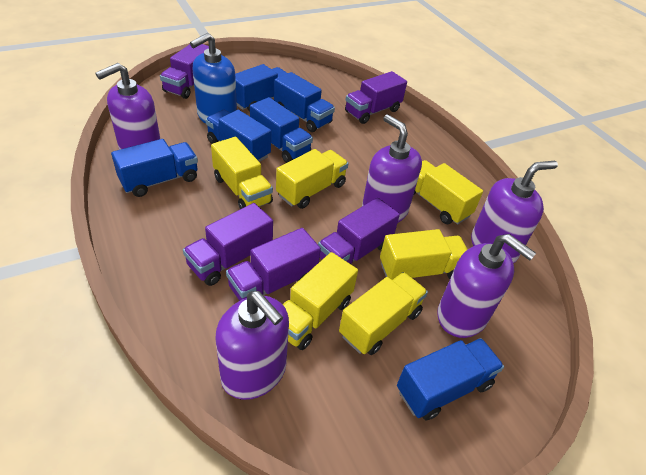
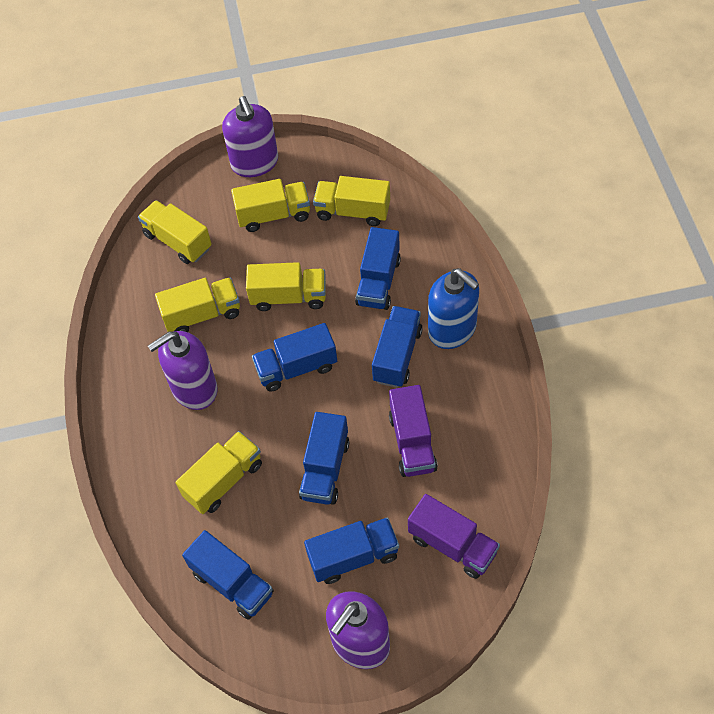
purple soap dispenser: [95,63,160,150] [216,291,289,400] [362,114,422,223] [437,234,536,338] [471,161,558,263] = 5 -> [148,331,218,410] [222,96,278,177] [326,591,390,669] = 3
purple truck: [160,44,209,99] [183,203,273,286] [226,228,321,301] [318,198,400,265] [345,71,407,124] = 5 -> [389,385,438,477] [408,494,500,579] = 2

